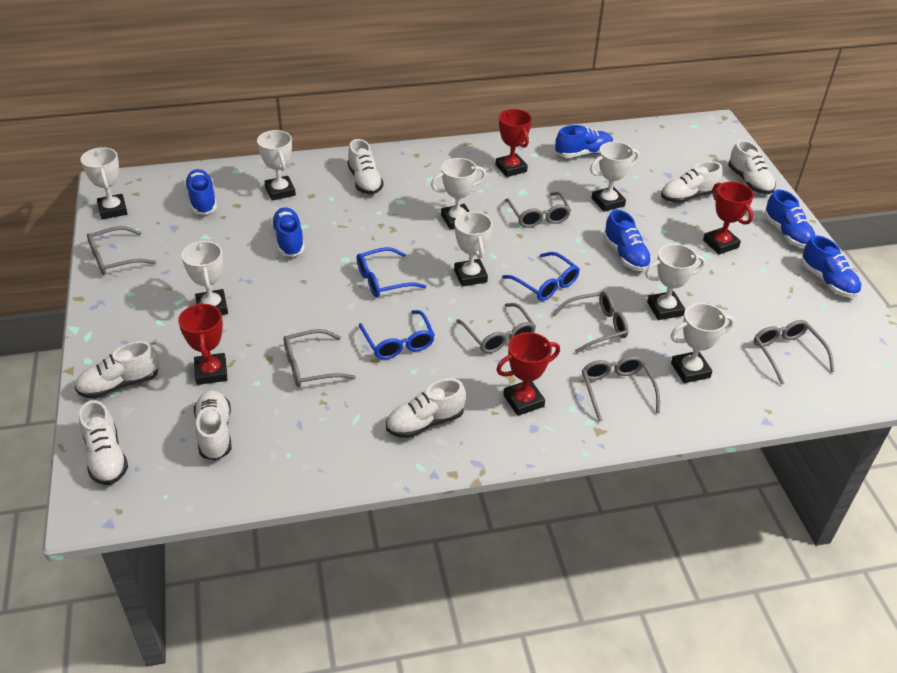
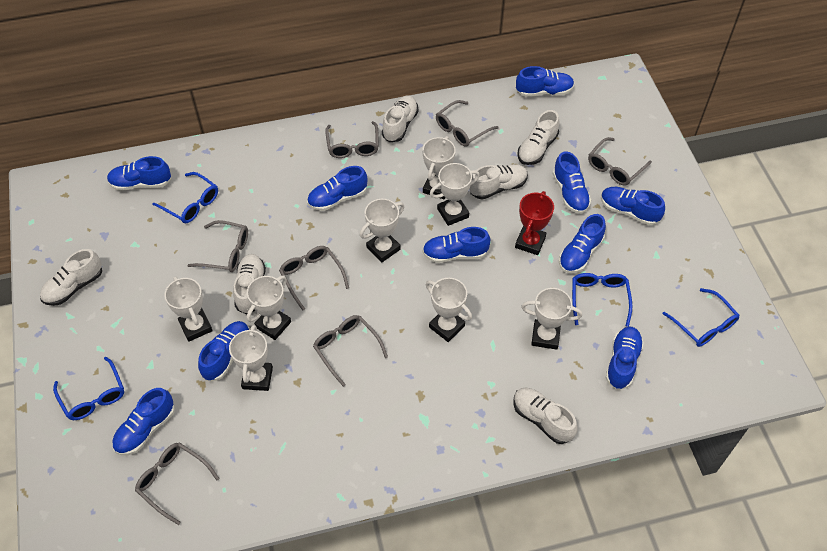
blue glasses: [357,247,426,297] [359,310,435,359] [502,252,580,301] = 3 -> [53,357,124,420] [152,172,218,223] [572,273,632,327] [663,288,740,347] = 4
blue shoe: [184,169,217,215] [271,207,305,257] [555,125,613,158] [603,209,652,271] [764,189,816,248] [801,235,861,298] = 6 -> [107,156,171,191] [112,388,175,455] [198,321,250,381] [307,166,368,211] [422,227,490,263] [516,66,574,97] [553,151,591,214] [559,214,606,273] [601,187,665,225] [606,326,644,390] = 10
red trophy: [178,302,228,385] [496,109,532,177] [496,332,560,416] [703,182,754,255] = 4 -> [515,191,554,255] = 1
white shoe: [75,341,159,399] [79,400,128,485] [194,390,231,461] [347,139,384,195] [386,378,466,438] [661,161,723,203] [728,140,776,194] = 7 -> [40,249,102,306] [233,254,266,314] [382,95,418,142] [469,164,528,199] [513,388,577,444] [517,110,559,165] = 6

